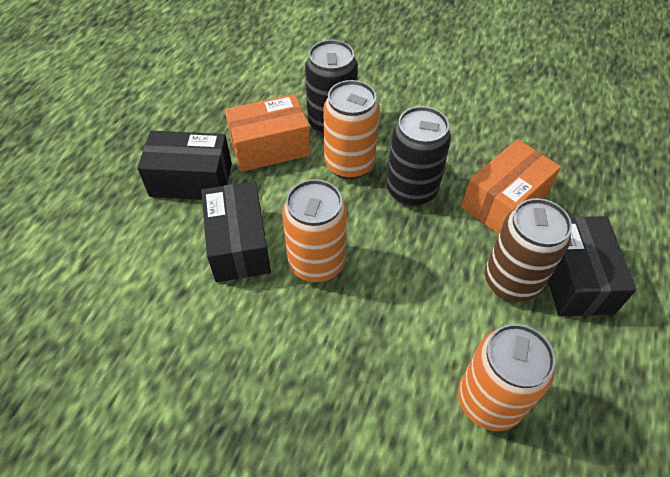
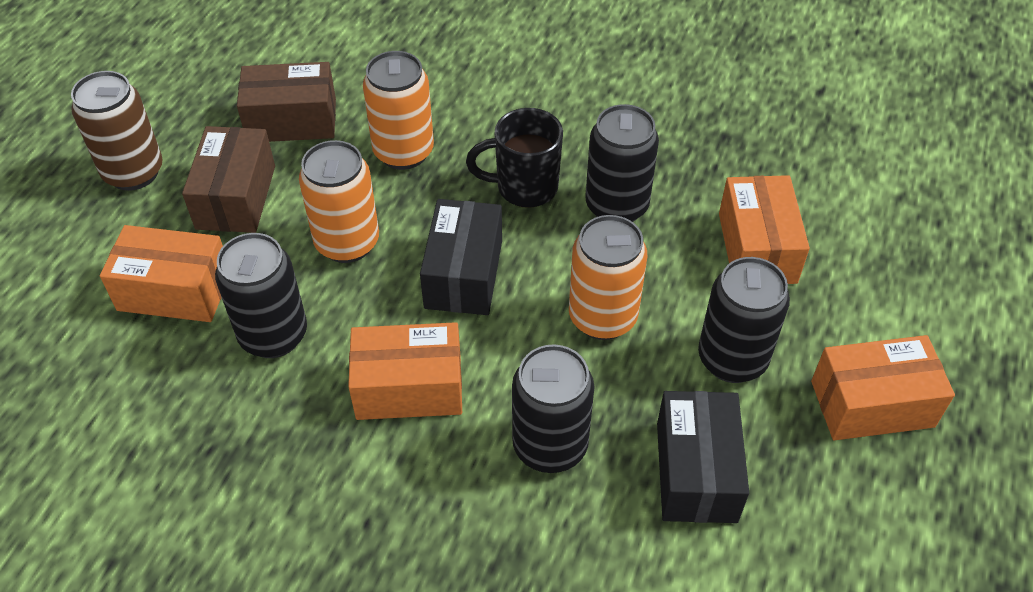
black box: [137,131,232,200] [201,181,271,282] [548,216,636,316] = 3 -> [420,199,502,315] [657,391,749,523] = 2
black can: [305,40,358,136] [386,106,451,207] = 2 -> [215,233,307,358] [512,344,595,473] [585,104,659,222] [698,257,790,383] = 4
black mug: none = 0 -> [466,108,563,208] = 1
brown box: none = 0 -> [182,126,275,233] [237,62,336,142] = 2
orange box: [225,94,310,172] [461,139,561,234] = 2 -> [100,225,223,322] [348,322,462,420] [719,175,810,284] [811,335,955,440] = 4

